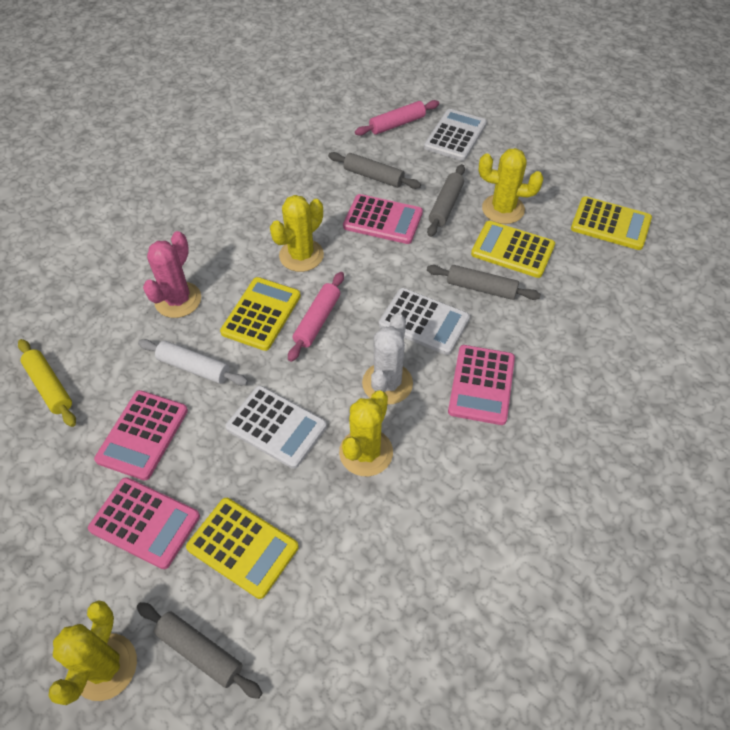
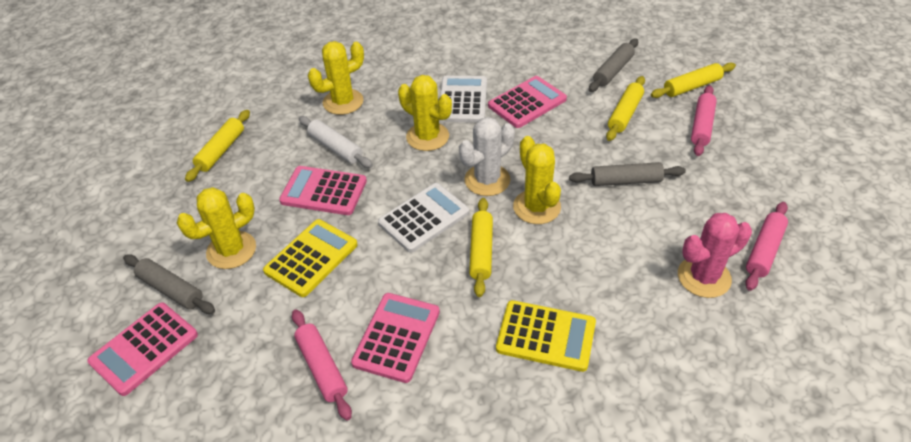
grey rolling pin: [137,602,262,699] [328,152,421,189] [427,164,465,237] [427,265,541,300] = 4 -> [123,254,215,314] [569,162,686,186] [589,39,638,92] = 3
pink rolling pin: [288,272,344,362] [355,100,439,136] = 2 -> [292,309,352,420] [691,85,717,156] [745,202,788,291] = 3
white calculator: [225,386,327,469] [379,288,470,355] [424,109,487,161] = 3 -> [378,183,469,253] [439,76,487,123] = 2
yellow calculator: [186,498,299,599] [220,277,301,351] [471,221,555,278] [571,196,652,250] = 4 -> [263,219,358,297] [496,300,596,372] = 2
yellow rolling pin: [18,339,76,427] = 1 -> [185,110,250,182] [469,198,493,297] [606,76,645,141] [651,62,736,98] = 4

